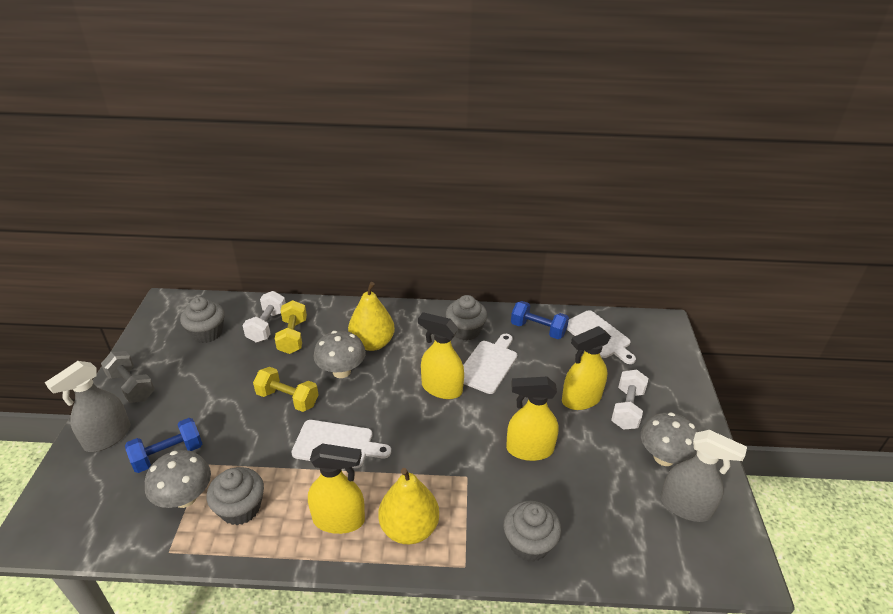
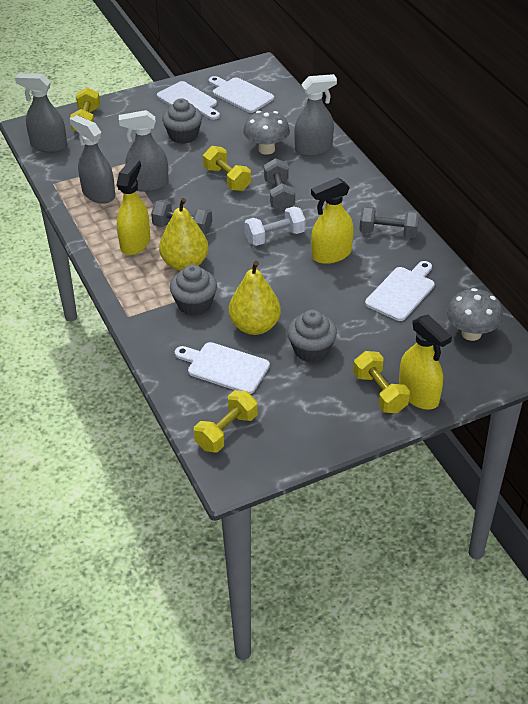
blue dumbbell: [125,418,202,473] [511,301,569,339] = 2 -> none = 0
grey cupcake: [180,297,225,343] [207,467,264,525] [446,295,487,340] [504,501,561,562] = 4 -> [162,98,202,144] [170,264,217,316] [287,310,337,362] = 3
grey dumbbell: [101,351,155,403] = 1 -> [151,200,212,234] [264,158,295,211] [359,206,419,238] = 3
grey mushroom: [145,450,211,508] [313,331,366,378] [641,412,699,466] = 3 -> [243,111,290,155] [446,288,503,341] = 2
grey spray bottle: [45,361,130,452] [660,430,747,522] = 2 -> [15,73,67,153] [70,115,115,203] [119,110,169,192] [294,74,337,156] = 4
white cutting board: [291,420,391,468] [463,334,517,394] [567,310,636,364] = 3 -> [157,81,220,120] [175,342,270,394] [209,76,274,113] [365,261,434,321] = 4
white dumbbell: [243,291,286,343] [611,369,648,430] = 2 -> [244,206,306,246] = 1
yellow dumbbell: [253,367,318,412] [275,300,307,354] = 2 -> [70,87,100,132] [194,390,258,452] [203,146,251,191] [353,351,410,413] = 4
yellow spray bottle: [308,443,365,534] [418,312,464,399] [506,377,559,461] [562,326,611,410] = 4 -> [117,159,150,255] [311,177,354,264] [399,315,452,410] = 3

